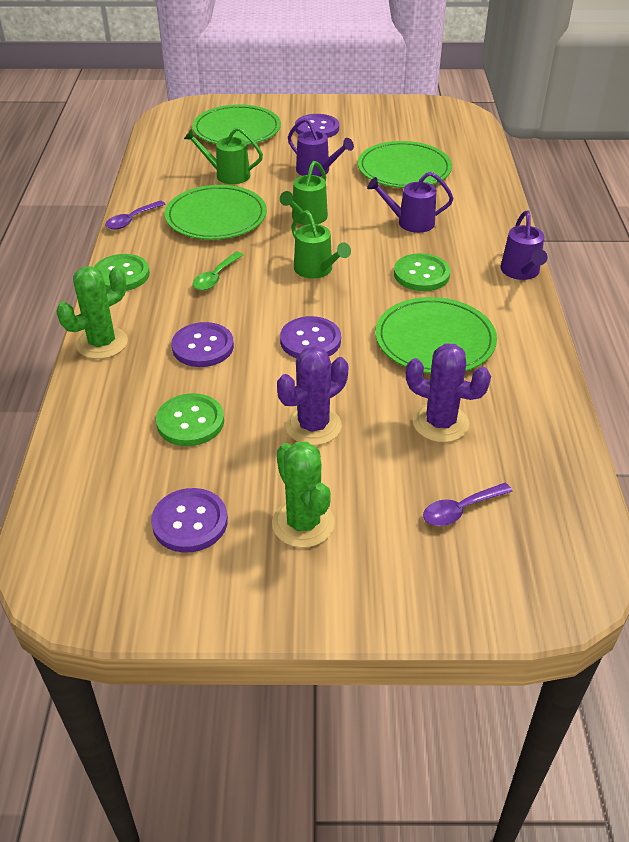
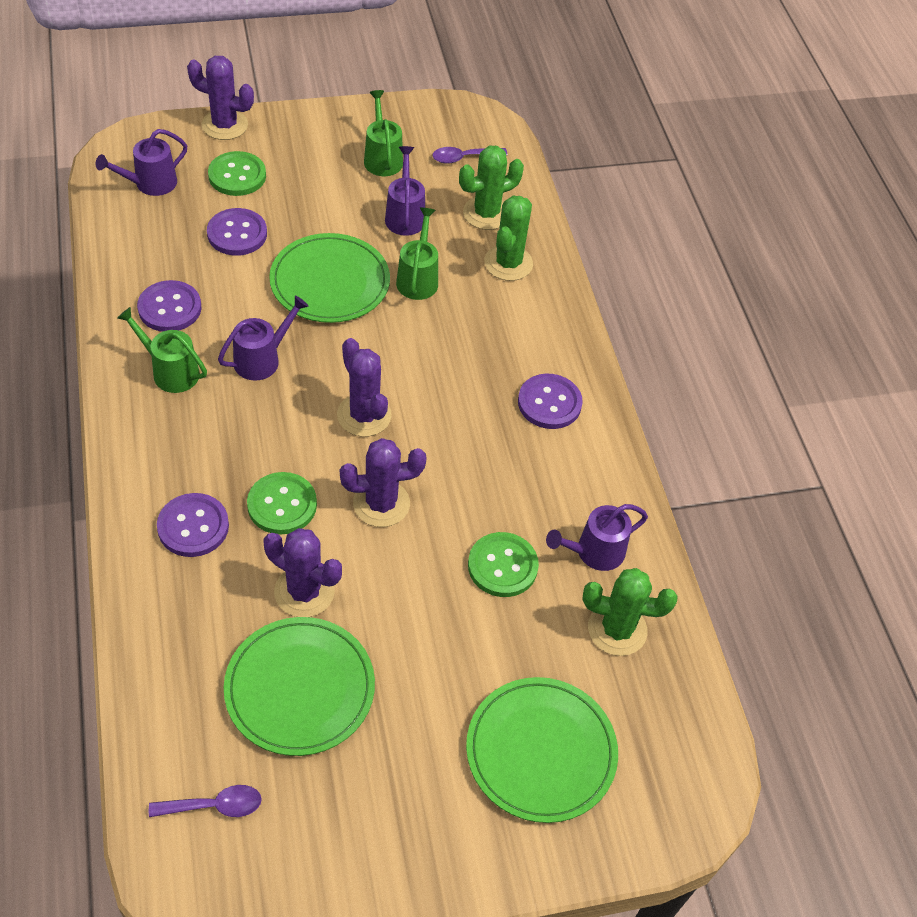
green cactus: [56,266,128,359] [272,442,335,548] = 2 -> [459,146,524,230] [484,196,533,281] [582,568,678,656] = 3
green plate: [165,185,267,240] [193,104,281,145] [358,141,452,188] [375,297,497,374] = 4 -> [224,617,375,756] [269,233,390,323] [466,677,618,823] = 3
green spoon: [193,252,243,290] = 1 -> none = 0
purple cactus: [277,346,348,445] [406,343,491,442] = 2 -> [187,56,254,140] [264,528,342,617] [337,338,392,437] [340,438,427,527] = 4
purple watering can: [288,118,354,177] [367,172,454,233] [500,211,547,280] = 3 -> [96,129,187,196] [218,295,309,381] [385,146,425,236] [546,504,648,571] = 4

